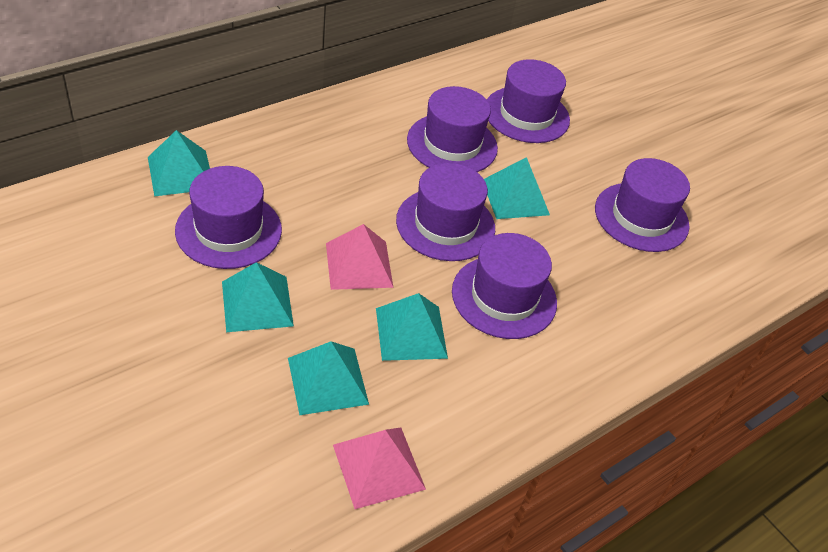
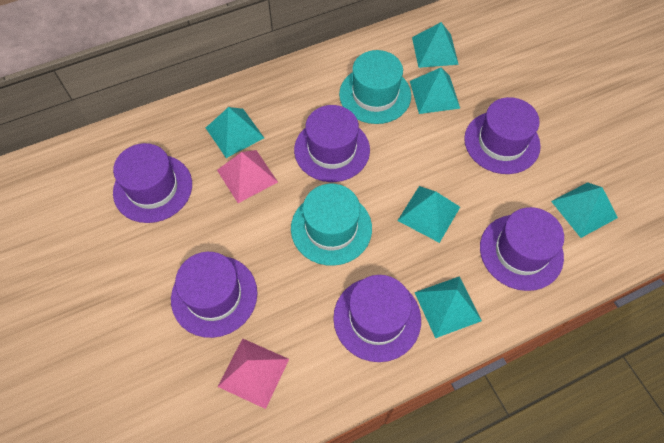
turquoise hat: none = 0 -> [291,184,372,266] [339,50,411,124] = 2
turquoise pyramid: [148,130,210,196] [222,262,294,332] [288,341,369,415] [376,293,448,361] [484,157,550,219] = 5 -> [206,107,264,158] [397,186,460,243] [410,67,460,114] [412,22,459,68] [414,276,482,338] [551,182,618,238] = 6

